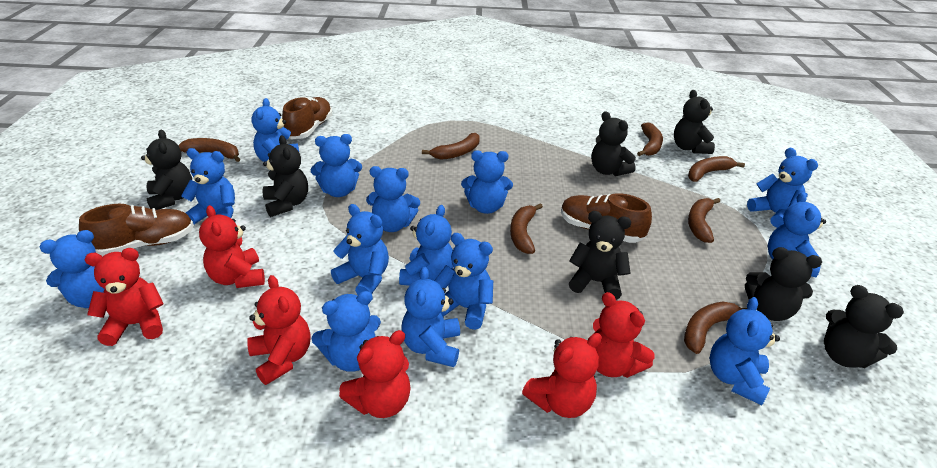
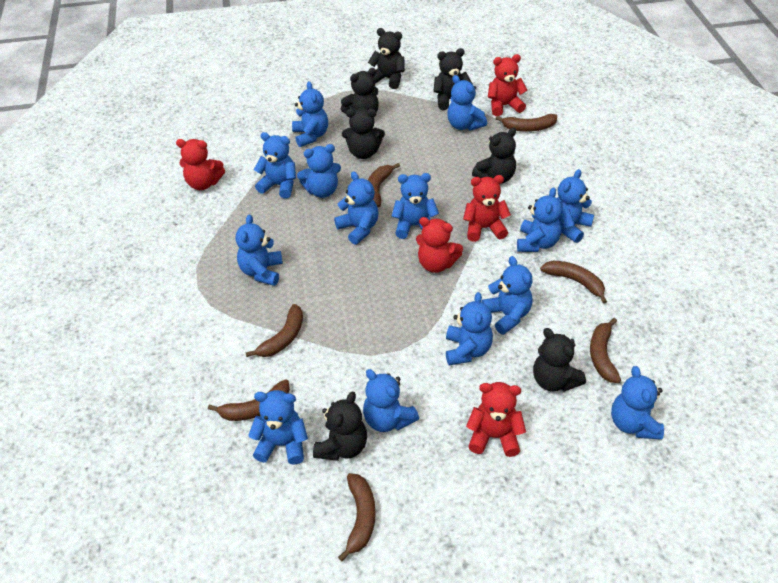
brown shoe: [79,204,194,256] [282,97,332,139] [561,193,652,243] = 3 -> none = 0
red teddy bear: [85,248,164,346] [199,205,265,288] [247,275,310,385] [339,330,411,418] [522,333,602,418] [593,292,655,378] = 6 -> [176,139,225,190] [416,217,463,273] [463,175,511,242] [466,382,526,457] [488,54,528,116] = 5

